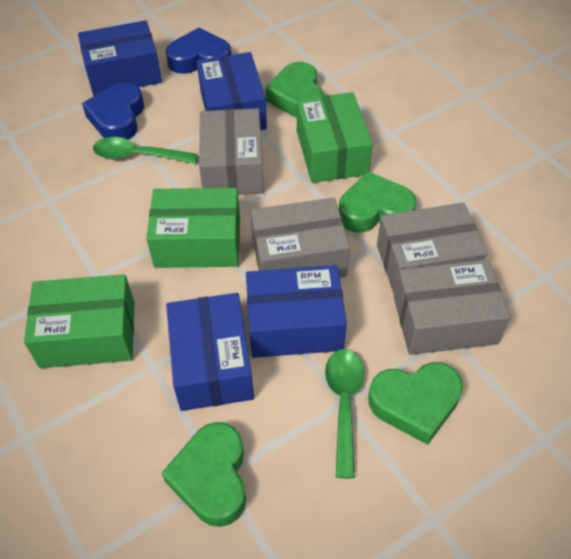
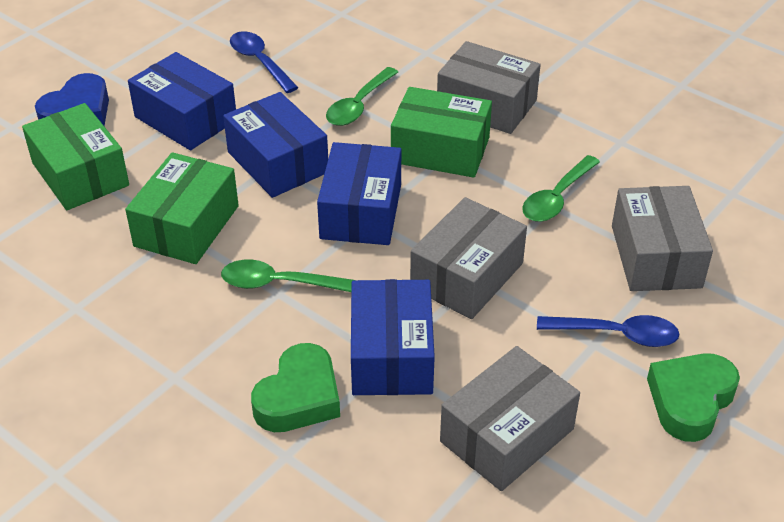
blue heart: [82,82,144,140] [166,27,231,74] = 2 -> [35,73,109,126] = 1
blue spoon: none = 0 -> [230,31,298,93] [537,315,680,347] = 2
green heart: [162,422,246,527] [265,62,323,118] [339,171,416,233] [368,362,463,445] = 4 -> [251,343,340,432] [647,353,740,442] = 2
green spoon: [93,137,198,164] [325,349,364,478] = 2 -> [221,260,353,292] [326,67,398,126] [522,155,600,222] = 3

